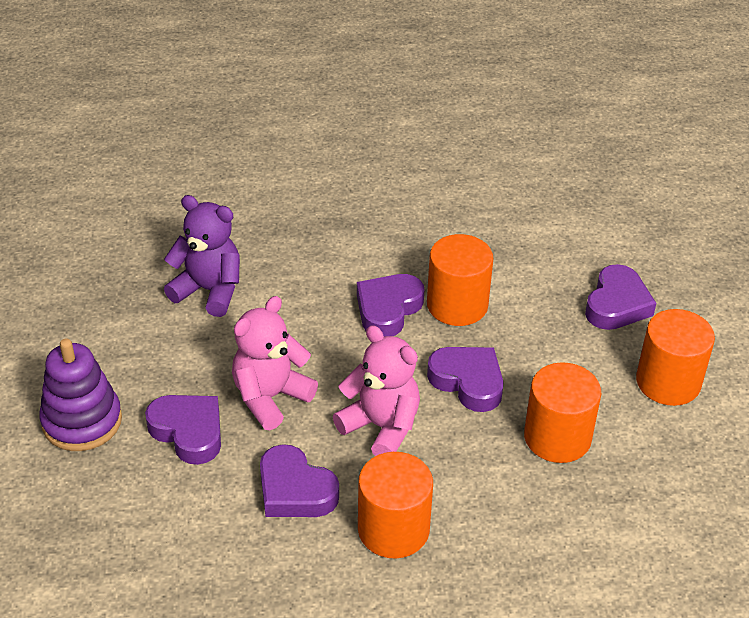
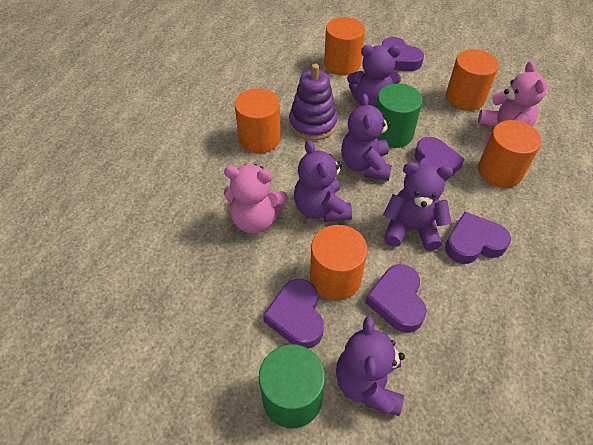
green cylinder: none = 0 -> [259,344,325,428] [376,83,422,148] = 2
orange cylinder: [358,452,433,558] [427,234,493,326] [524,362,601,463] [636,309,715,406] = 4 -> [235,88,281,153] [310,225,368,301] [324,17,365,76] [446,49,499,111] [478,120,541,188] = 5
purple teddy bear: [164,195,240,317] = 1 -> [294,140,352,222] [336,316,405,416] [341,94,392,181] [347,45,401,107] [383,162,453,251] = 5

